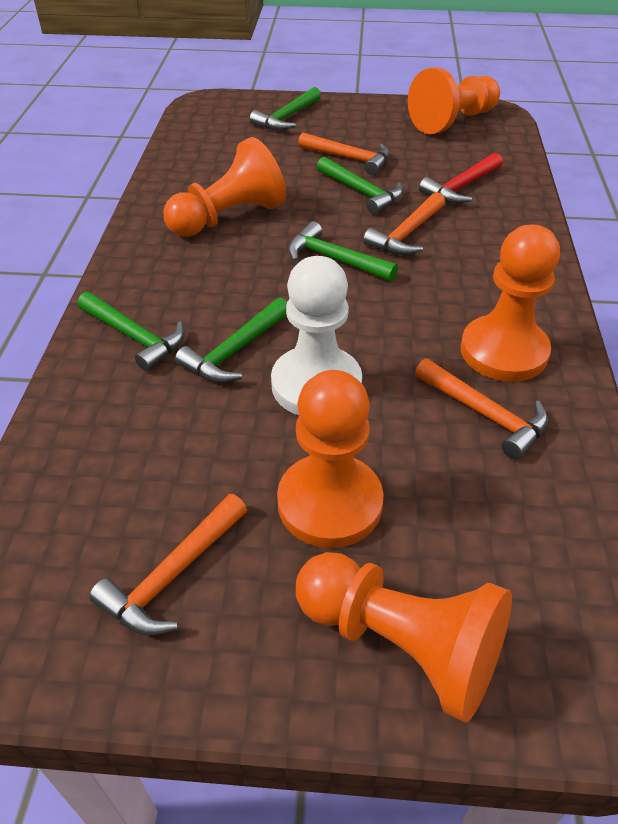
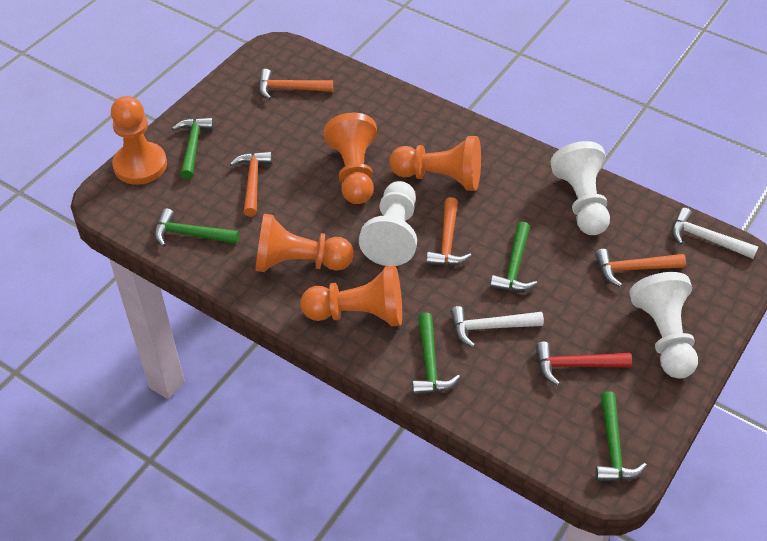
white hammer: none = 0 -> [450,306,544,348] [672,208,758,259] = 2
white pawn: [271,256,362,415] = 1 -> [359,181,417,266] [550,141,610,235] [630,272,698,379] = 3

